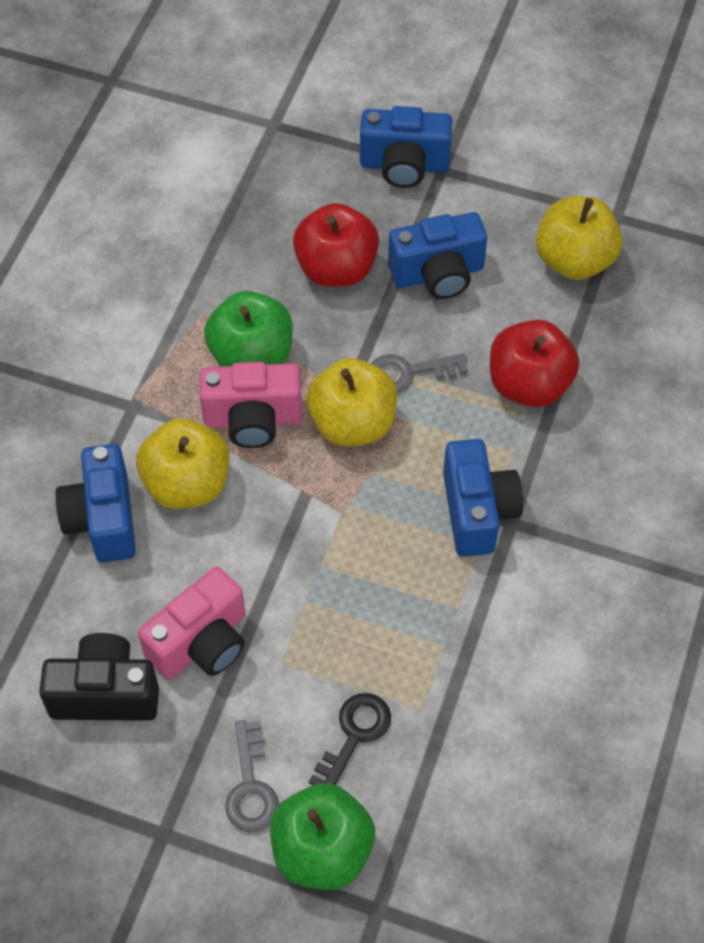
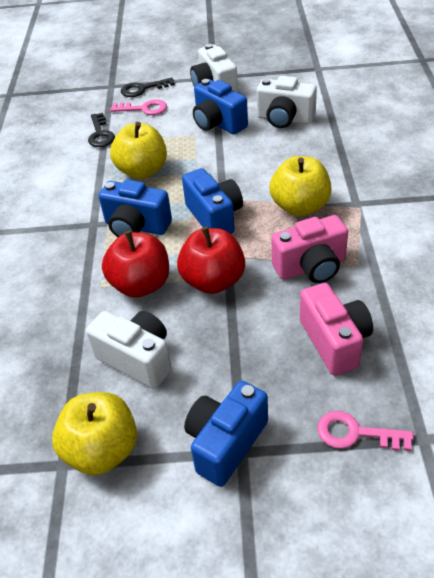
black camera: [39,633,159,721] = 1 -> none = 0
black key: [309,693,391,785] = 1 -> [88,113,115,147] [121,77,175,97] = 2
green apple: [204,291,293,367] [270,783,375,890] = 2 -> none = 0
grey key: [225,720,279,832] [371,353,468,392] = 2 -> none = 0
pink key: none = 0 -> [110,99,167,115] [317,411,414,451] = 2
white camera: none = 0 -> [86,311,172,389] [190,44,238,93] [256,76,317,128] = 3

